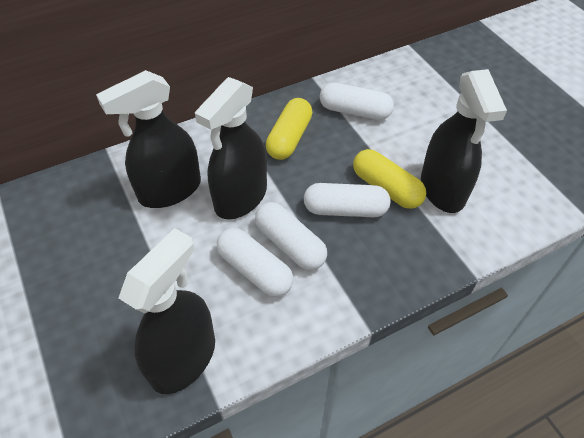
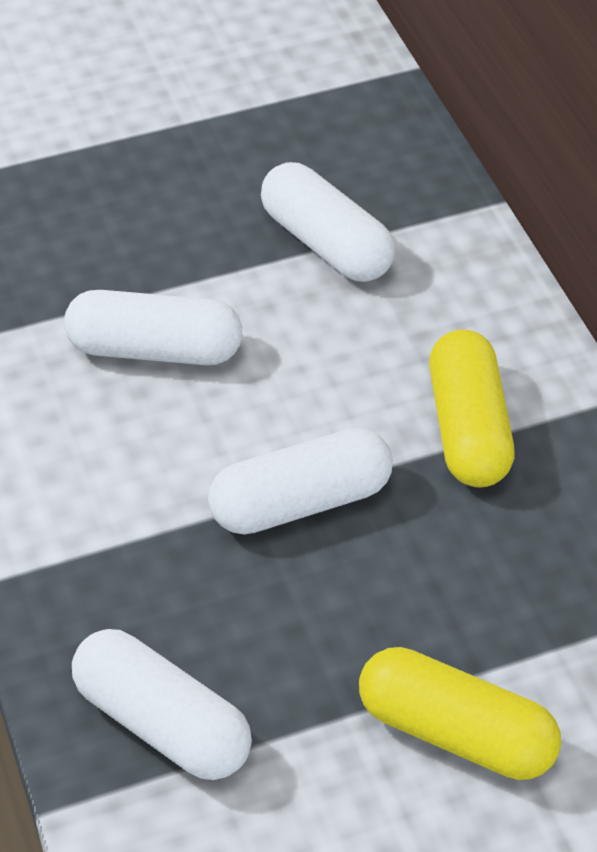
black spray bottle: [96,70,201,208] [118,228,215,394] [195,77,267,219] [421,69,507,213] = 4 -> none = 0

